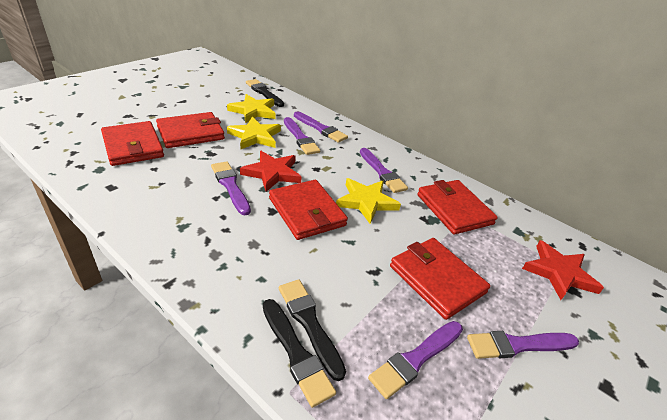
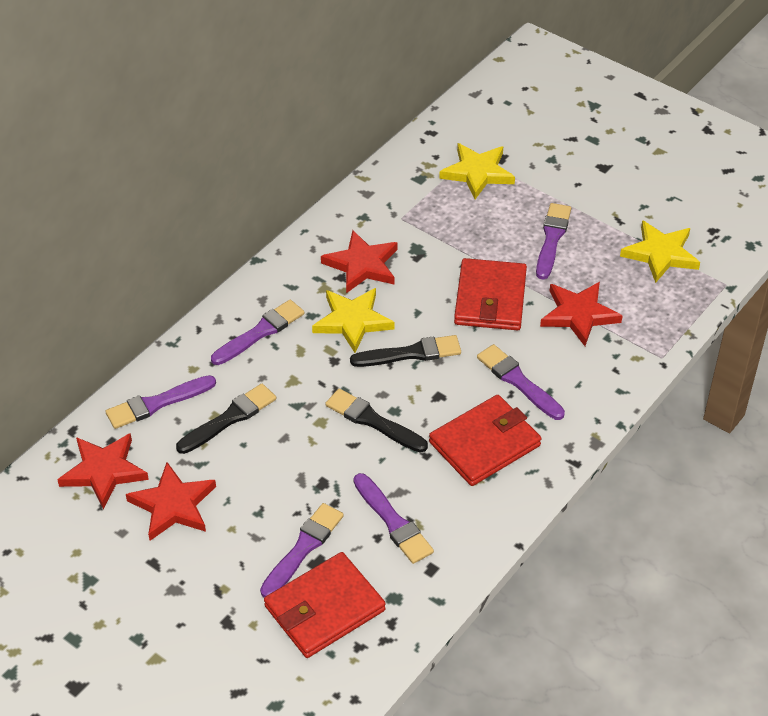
red star: [240,151,302,192] [522,240,604,300] = 2 -> [57,433,149,509] [126,462,216,541] [321,230,398,293] [540,282,623,346] = 4
red wallet: [101,121,164,166] [156,112,225,148] [269,180,348,240] [390,238,490,320] [417,180,498,235] = 5 -> [264,552,386,658] [429,395,541,486] [454,258,527,331] = 3

